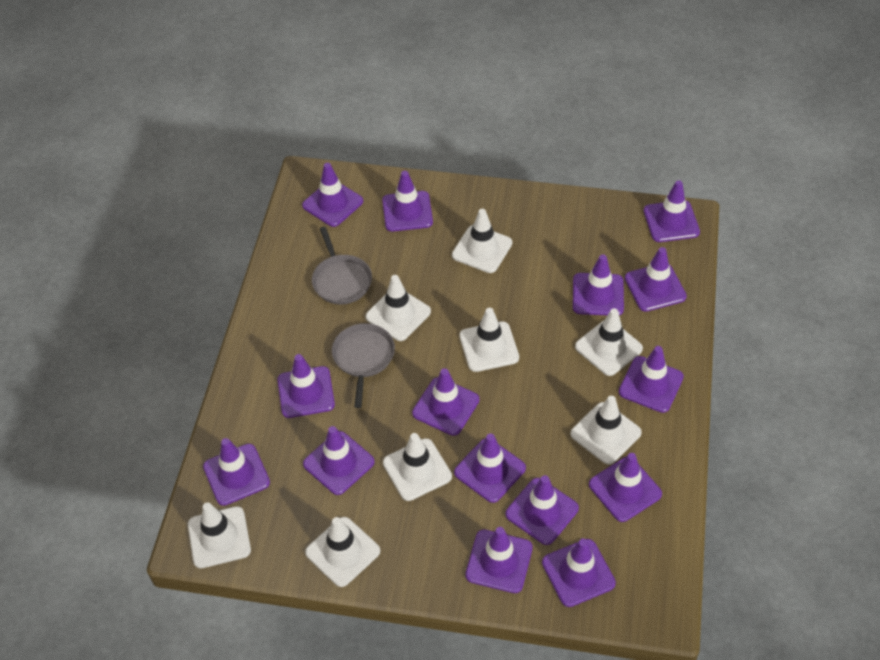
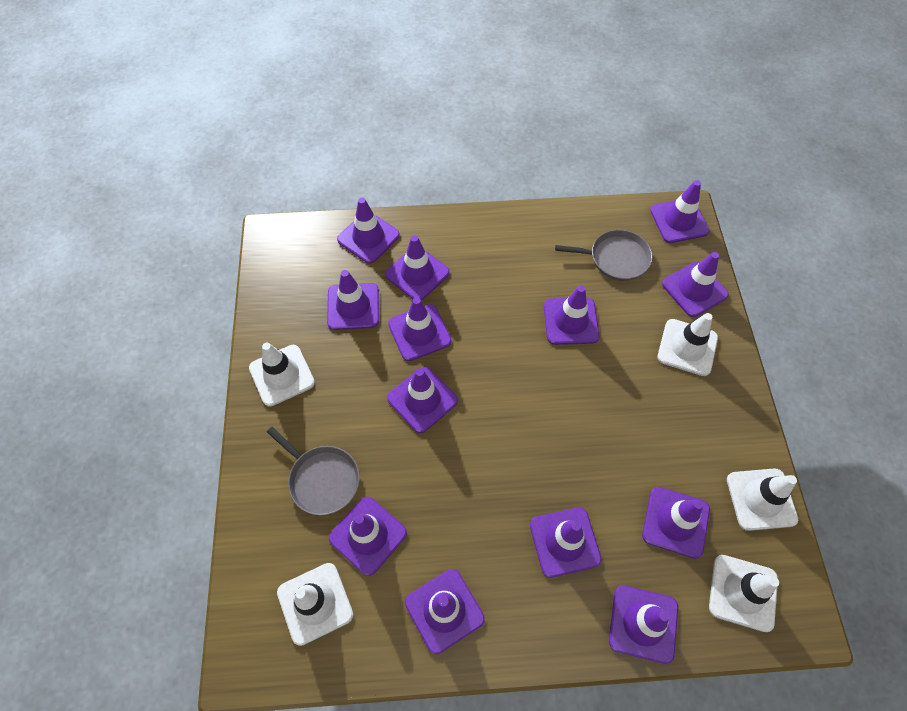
purple traffic cone: [203,438,270,506] [278,354,335,418] [302,163,363,227] [303,426,375,495] [382,171,433,232] [412,368,479,436] [454,434,526,503] [465,527,533,593] [505,475,579,545] [542,539,616,607] [573,254,624,315] [589,453,662,522] [619,346,684,413] [625,247,687,312] [644,180,700,242] = 15 -> [327,270,379,330] [329,497,407,576] [337,198,400,264] [385,235,450,300] [387,367,458,433] [388,297,451,361] [405,569,485,654] [530,507,601,578] [544,285,600,345] [609,585,678,664] [642,487,710,559] [650,180,710,243] [662,252,729,317] = 13
white traffic cone: [188,502,251,568] [305,517,380,587] [366,275,431,341] [383,433,452,501] [452,209,512,273] [459,308,519,372] [570,396,642,465] [575,308,643,376] = 8 -> [249,343,315,407] [277,563,353,646] [657,313,718,376] [709,555,779,632] [727,468,798,531] = 5

